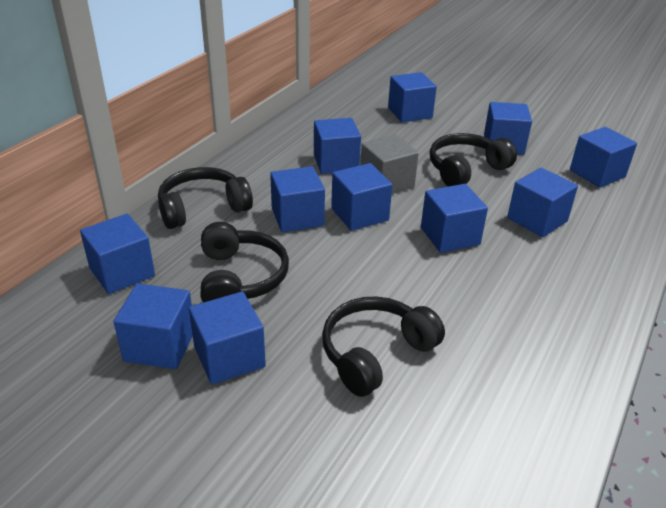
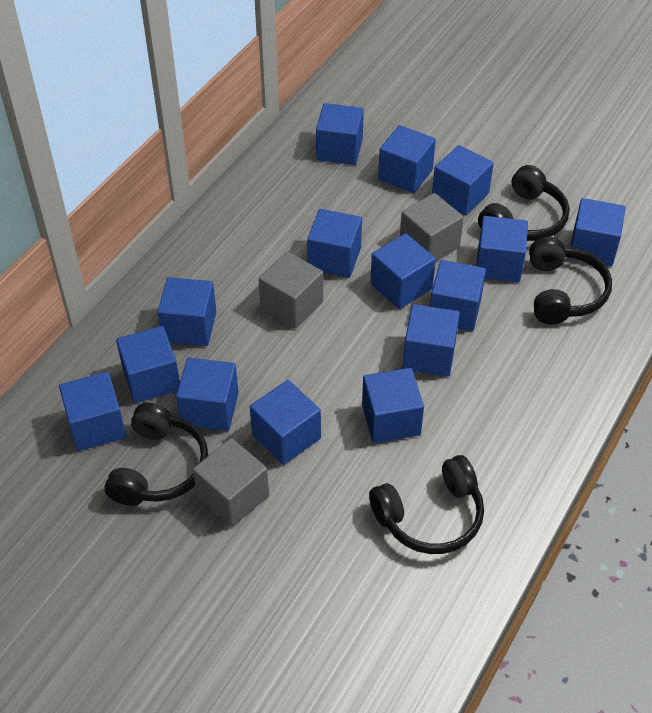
blue cube: [80,214,155,294] [114,284,193,369] [189,291,266,385] [270,166,325,232] [314,118,361,174] [331,163,392,231] [388,72,437,122] [421,184,488,253] [484,102,532,154] [507,168,578,237] [570,127,637,188] = 11 -> [59,372,126,451] [116,326,180,403] [157,277,216,346] [176,358,239,431] [250,380,321,465] [307,209,362,278] [316,103,364,165] [362,368,424,443] [370,233,436,309] [378,125,436,193] [403,304,460,376] [430,260,486,331] [432,145,494,216] [476,216,528,283] [570,198,626,266] = 15
grey cube: [360,134,419,194] = 1 -> [193,438,269,527] [259,251,323,328] [400,193,464,261] = 3

